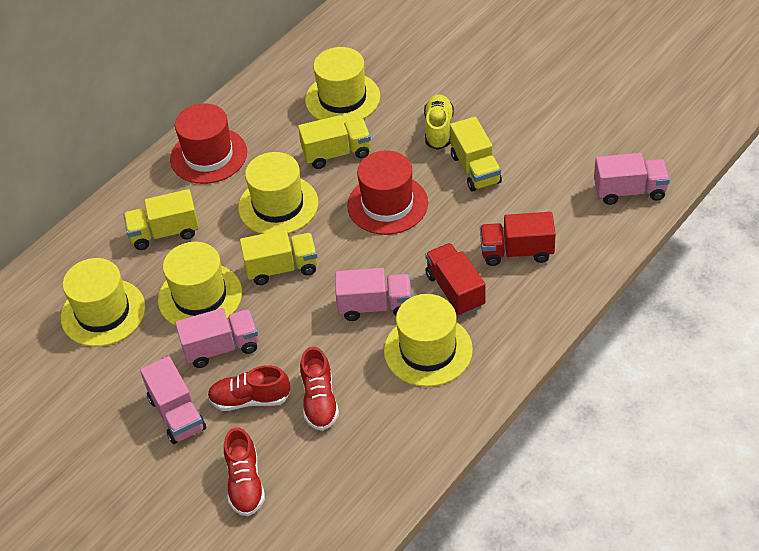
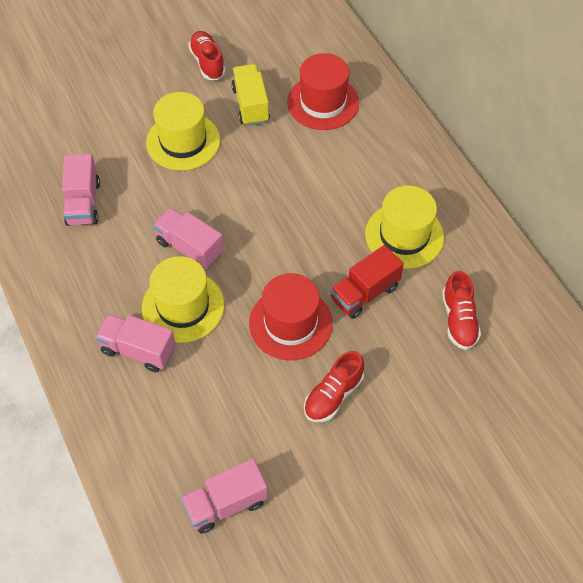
red truck: [425,243,486,316] [480,212,556,266] = 2 -> [330,245,404,319] = 1
yellow hat: [61,258,145,347] [158,242,242,326] [238,152,318,234] [305,47,380,125] [384,294,473,387] = 5 -> [142,256,224,343] [146,92,220,171] [365,185,444,269] = 3
yellow shoe: [424,94,454,150] = 1 -> none = 0
yellow truck: [124,189,199,250] [240,229,318,285] [298,115,371,169] [450,117,502,191] = 4 -> [231,64,270,126] = 1

